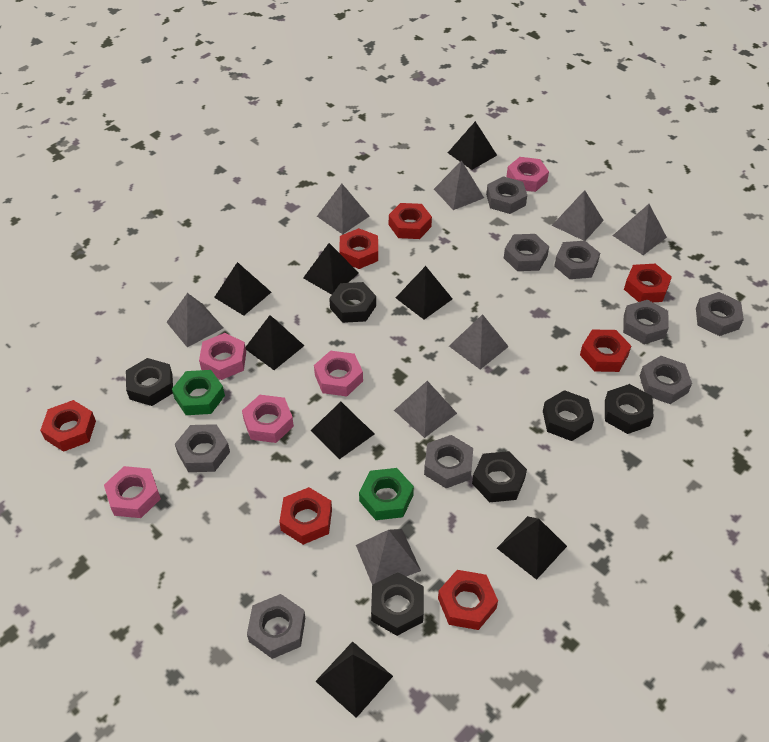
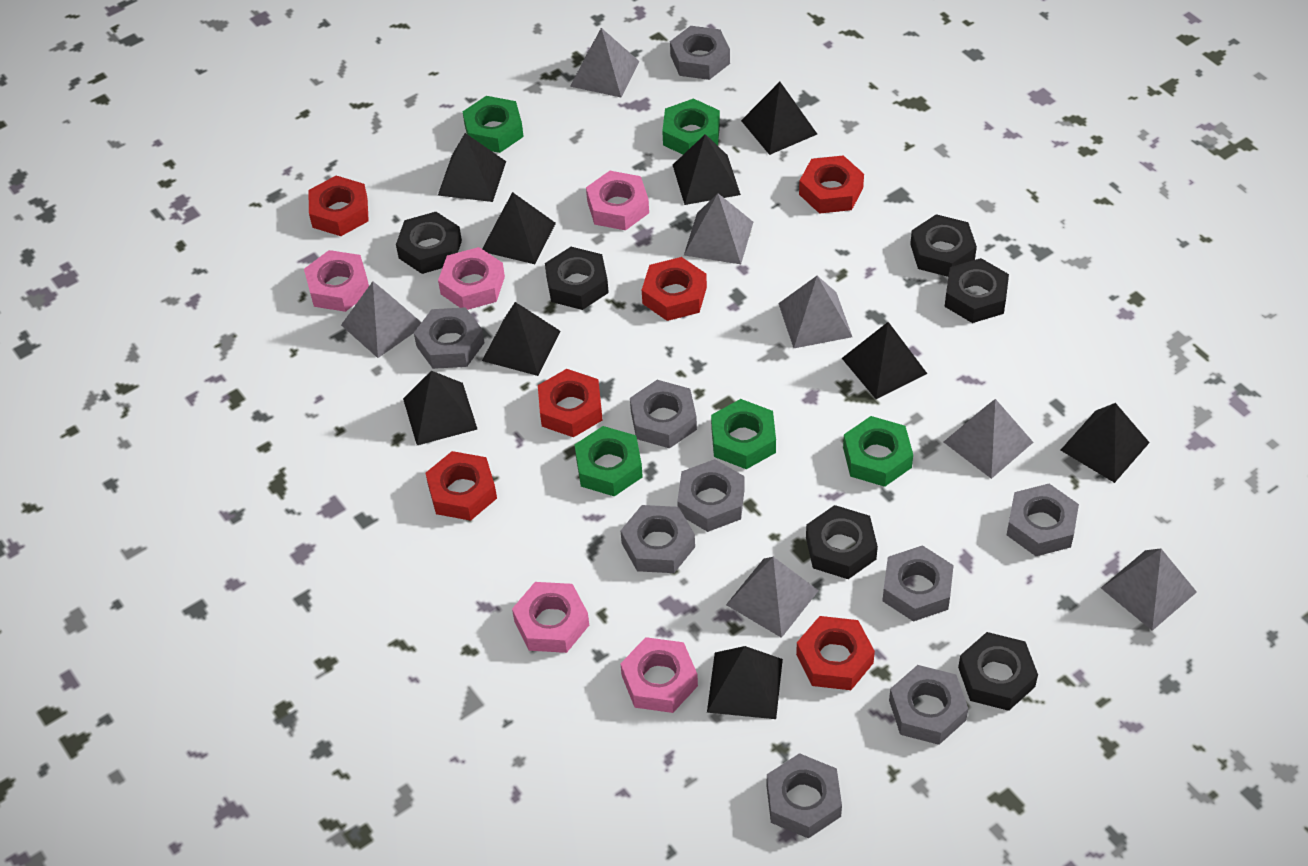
black pyramid: [214,262,271,316] [246,315,304,370] [303,243,359,295] [311,402,374,459] [316,642,393,718] [396,266,452,320] [448,121,497,170] [497,516,567,580] = 8 -> [403,371,477,445] [438,133,506,202] [482,192,556,264] [482,302,561,376] [673,134,741,205] [707,646,783,719] [741,82,817,155] [842,322,927,399] [1061,403,1150,483] = 9
green nut: [172,370,225,415] [359,468,414,520] = 2 -> [462,96,524,153] [575,426,643,496] [662,98,720,154] [711,399,776,469] [843,416,913,487] = 5
grey pyramid: [167,293,223,347] [317,184,370,234] [356,529,421,585] [394,381,457,438] [434,160,484,210] [449,314,509,370] [552,190,604,241] [613,204,667,255] = 8 -> [341,281,422,358] [570,28,639,97] [684,194,753,264] [726,557,819,638] [778,276,852,348] [944,399,1034,479] [1101,549,1197,631] = 7
red nut: [40,400,96,452] [279,487,332,545] [339,228,378,269] [389,203,432,239] [438,570,498,630] [580,330,631,372] [624,264,672,302] = 7 -> [308,176,369,236] [425,451,497,521] [538,369,603,437] [642,257,707,321] [796,616,875,690] [799,155,864,214] = 6

